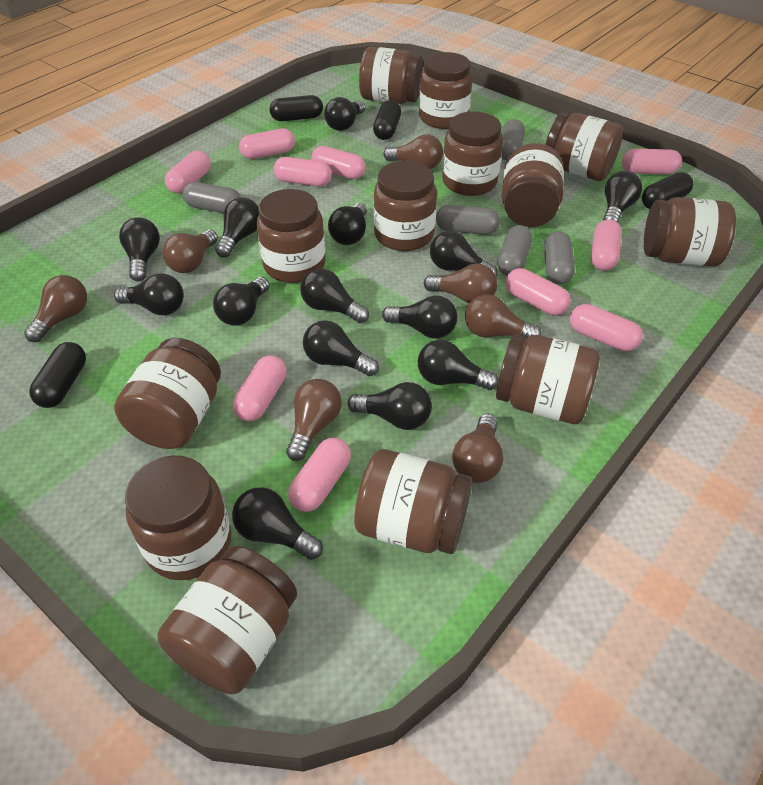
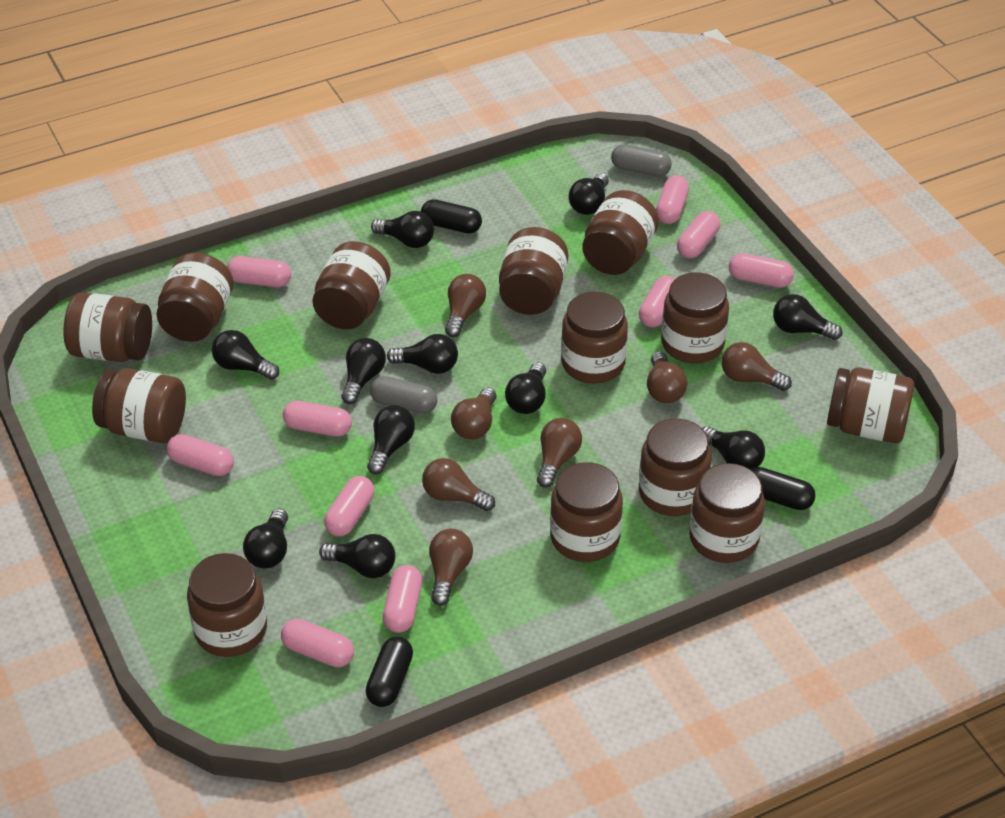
black capsule: [29,342,86,408] [270,95,323,121] [373,100,401,140] [642,172,693,209] = 4 -> [366,637,413,707] [421,199,482,234] [750,467,816,510] = 3
black light bulb: [114,273,184,315] [119,217,160,281] [213,277,269,326] [215,197,259,257] [232,487,323,560] [300,268,369,323] [303,320,379,376] [324,97,365,131] [328,203,367,245] [347,382,432,430] [382,295,458,339] [418,340,499,390] [430,231,498,277] [603,171,642,223] = 14 -> [212,330,280,380] [243,509,288,568] [319,534,395,578] [342,338,386,404] [367,405,415,474] [371,211,434,248] [387,334,458,374] [505,363,546,414] [569,173,609,215] [702,426,765,469] [773,294,842,340] = 11
grey capsule: [183,182,241,213] [436,205,500,235] [497,225,532,276] [501,119,525,160] [544,231,575,285] = 5 -> [370,376,437,414] [611,144,672,177] = 2

